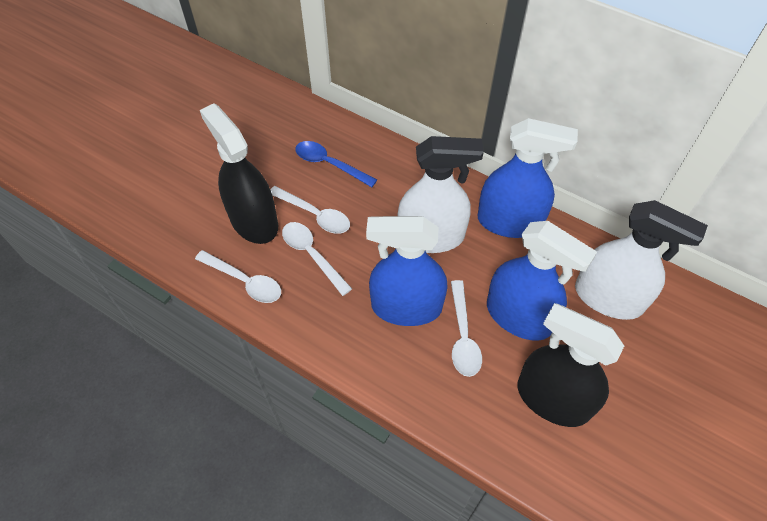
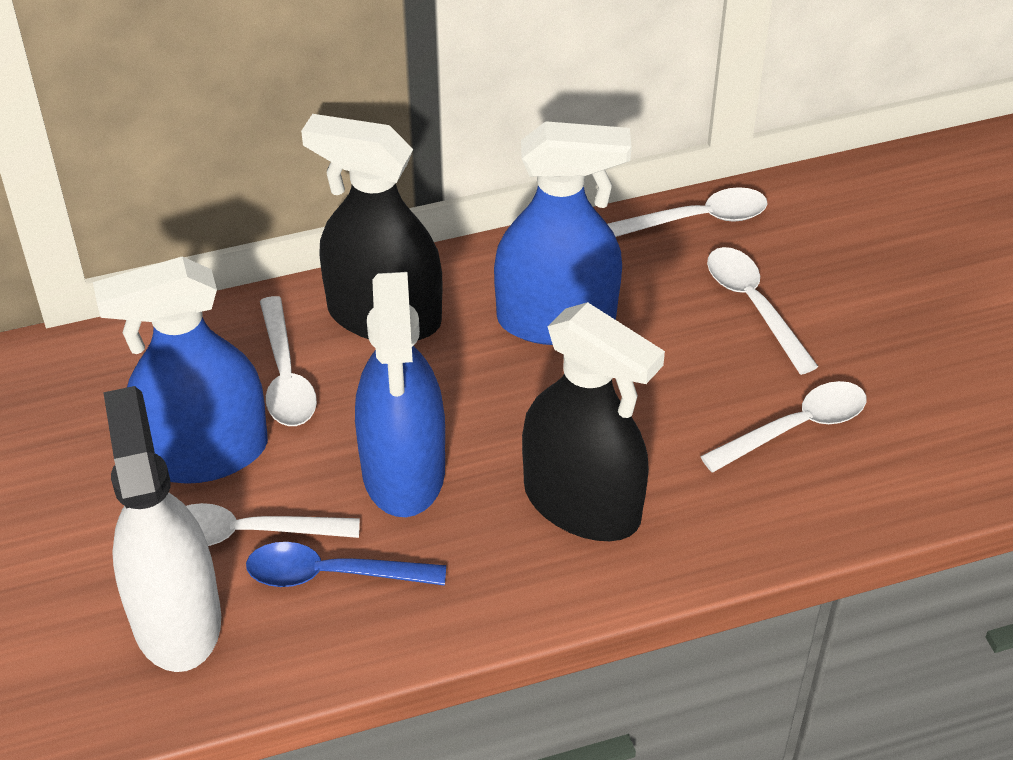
white spoon: [195,250,281,303] [270,186,350,234] [282,222,352,296] [451,280,482,377] = 4 -> [186,503,360,546] [260,296,317,426] [607,187,768,237] [700,381,866,473] [707,247,819,375] = 5
white spray bottle: [398,136,484,253] [575,200,708,320] = 2 -> [103,386,221,672] = 1

